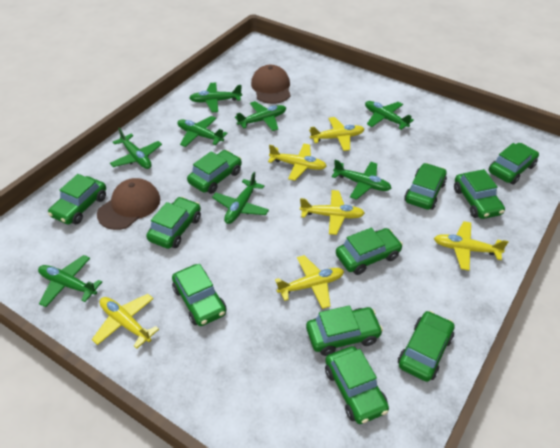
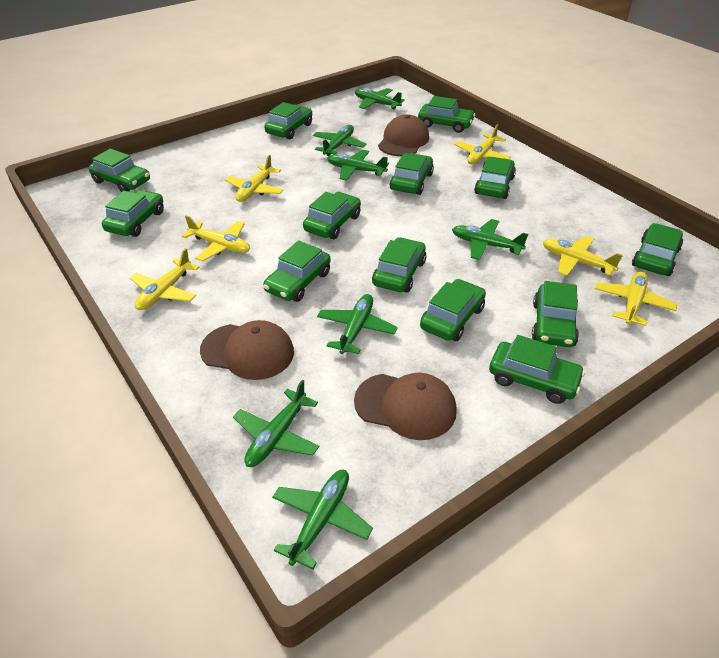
brown cap: [97,178,160,230] [251,65,291,104] = 2 -> [200,320,294,380] [354,373,457,440] [378,114,429,156] = 3
green car: [48,174,106,224] [146,197,201,249] [172,264,226,326] [187,150,242,194] [306,305,383,356] [325,346,389,424] [336,228,403,275] [398,311,455,382] [404,163,447,210] [454,169,505,219] [489,143,539,184] = 11 -> [88,148,150,192] [102,190,164,237] [263,240,331,302] [264,102,312,139] [303,192,361,239] [372,237,426,293] [390,153,434,195] [418,96,476,133] [420,279,486,341] [474,156,516,199] [489,335,585,404] [532,281,579,347] [632,223,683,276] = 13
green plane: [38,255,102,307] [110,128,162,169] [177,116,228,147] [189,82,242,112] [212,172,269,224] [235,101,286,131] [332,160,392,200] [365,101,414,130] = 8 -> [233,380,319,467] [272,470,373,569] [313,125,367,156] [317,294,398,354] [327,150,389,181] [355,88,405,109] [452,219,528,260] = 7

